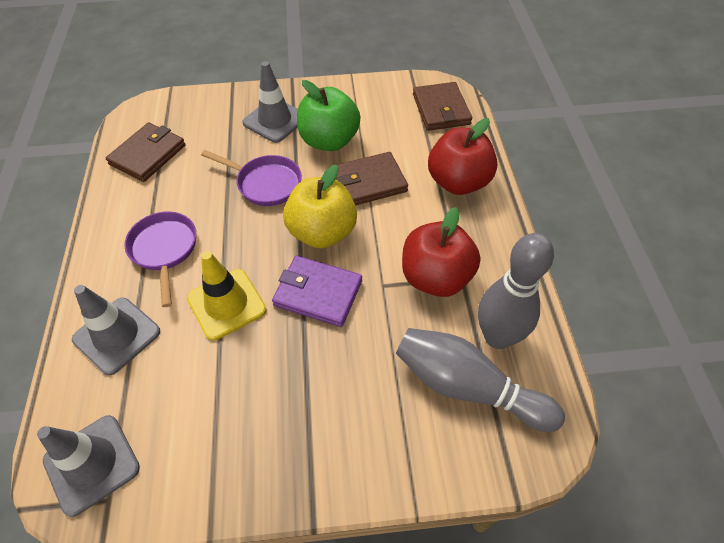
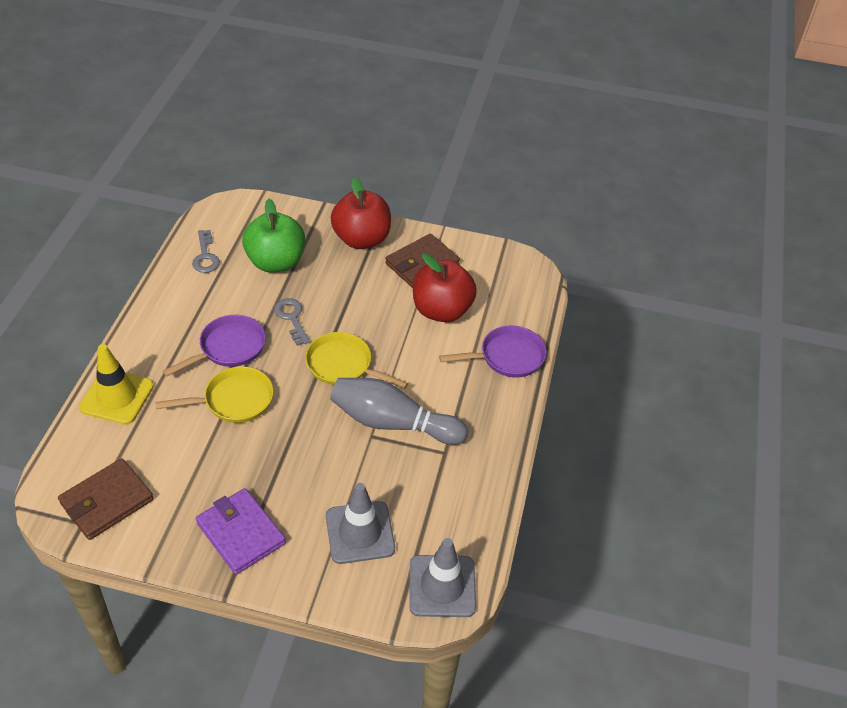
brown wallet: [106,123,185,182] [335,152,408,205] [413,82,472,131] = 3 -> [58,458,154,540] [385,234,460,288] = 2
grey bowling pin: [396,328,565,432] [478,233,554,349] = 2 -> [330,378,468,445] = 1
grey key: none = 0 -> [192,230,220,273] [274,298,310,346] = 2
grey traffic cone: [37,415,140,517] [72,285,160,375] [242,61,298,143] = 3 -> [326,483,395,564] [409,538,476,617] = 2
yellow apple: [283,164,357,249] = 1 -> none = 0
yellow pan: none = 0 -> [155,366,273,423] [305,332,408,389] = 2

